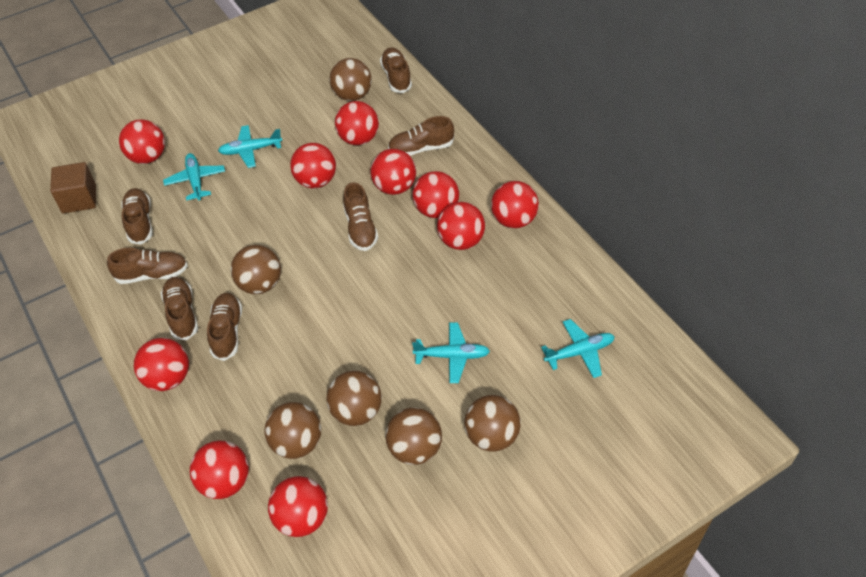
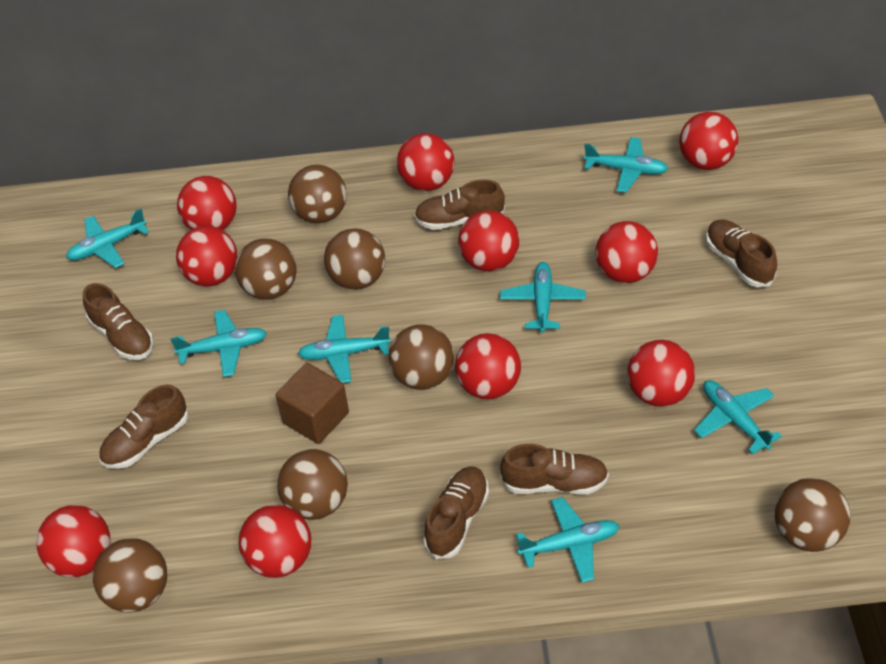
brown ball: [231,245,281,294] [264,402,321,459] [327,371,382,426] [329,58,372,101] [385,408,442,465] [464,395,521,452] = 6 -> [93,538,167,612] [235,239,297,300] [277,449,348,520] [288,165,347,224] [324,228,385,290] [388,324,454,390] [775,478,850,552] = 7
brown shoe: [107,248,188,284] [121,188,153,244] [161,277,198,340] [207,293,242,361] [343,182,378,251] [380,47,412,93] [388,116,454,156] = 7 -> [83,283,154,360] [99,384,188,469] [414,180,505,230] [423,466,489,559] [500,444,609,495] [706,220,777,287] = 6
turquoise plane: [163,153,225,201] [218,125,282,168] [412,322,490,383] [541,319,615,378] = 4 -> [66,209,149,268] [170,310,267,377] [298,315,391,383] [500,262,586,333] [516,497,620,583] [584,137,668,192] [694,380,782,454] = 7

